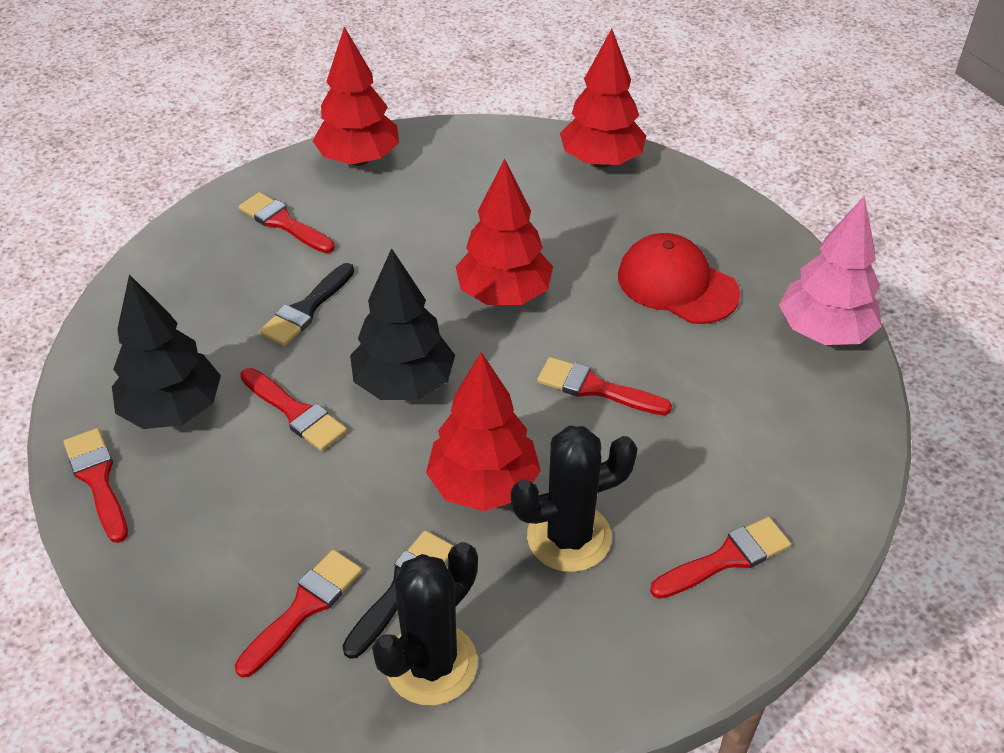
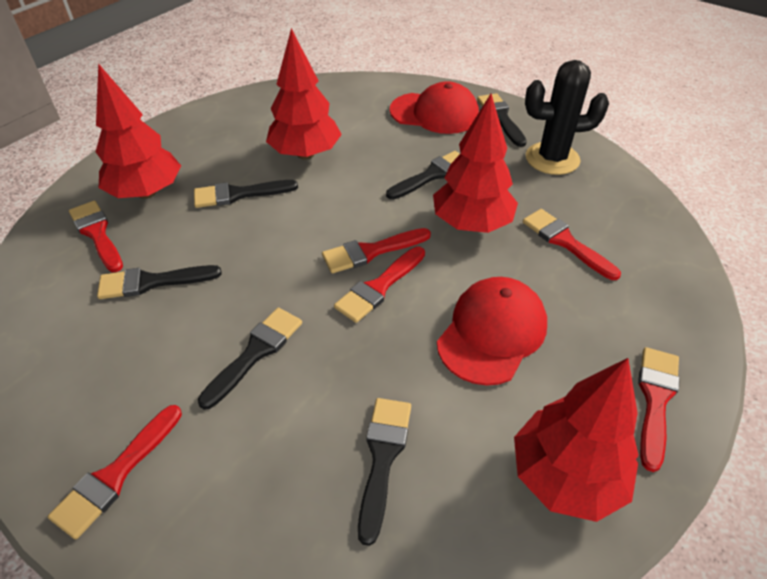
black brush: [259,263,354,346] [342,530,454,659] = 2 -> [97,265,222,299] [194,180,298,208] [198,307,302,410] [358,398,411,546] [386,151,460,200] [477,93,527,147] = 6
black cactus: [372,542,478,705] [511,426,638,572] = 2 -> [525,60,609,175] = 1
black tree: [112,274,221,429] [350,248,455,400] = 2 -> none = 0
pink tree: [779,196,882,345] = 1 -> none = 0
red cap: [618,233,740,324] = 1 -> [389,81,479,134] [437,277,547,386] = 2

